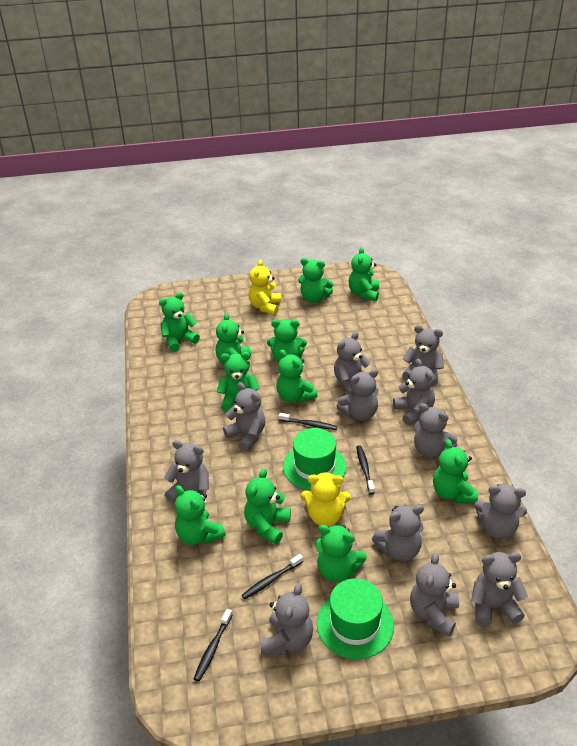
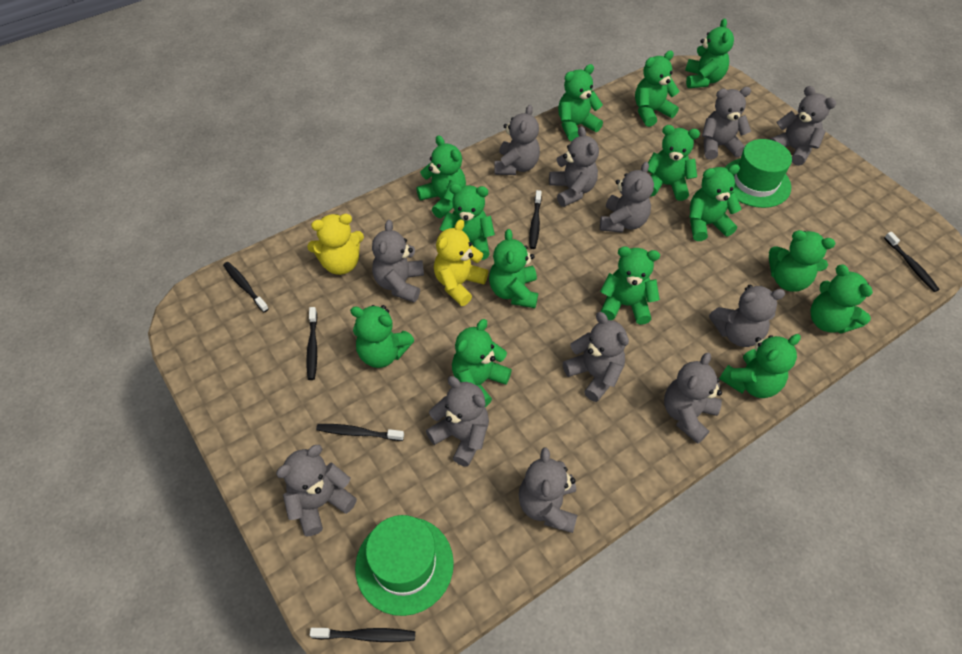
black toothbrush: [194,609,232,681] [242,554,303,599] [279,413,338,430] [356,445,375,494] = 4 -> [223,262,269,312] [306,307,317,380] [310,628,415,642] [316,424,404,441] [529,190,542,249] [884,232,940,292] = 6
green teddy bear: [159,292,200,352] [175,485,226,545] [216,313,251,370] [217,352,260,412] [244,468,291,545] [267,319,307,363] [276,350,318,403] [298,258,333,303] [316,525,367,582] [349,247,379,301] [433,439,478,503] = 11 -> [350,305,414,368] [416,135,466,218] [439,184,495,260] [452,319,512,407] [489,229,538,308] [558,64,603,141] [600,246,660,325] [635,51,680,127] [648,125,700,201] [685,19,734,88] [689,164,742,241] [719,334,801,398] [769,230,835,292] [810,264,873,333] = 14

